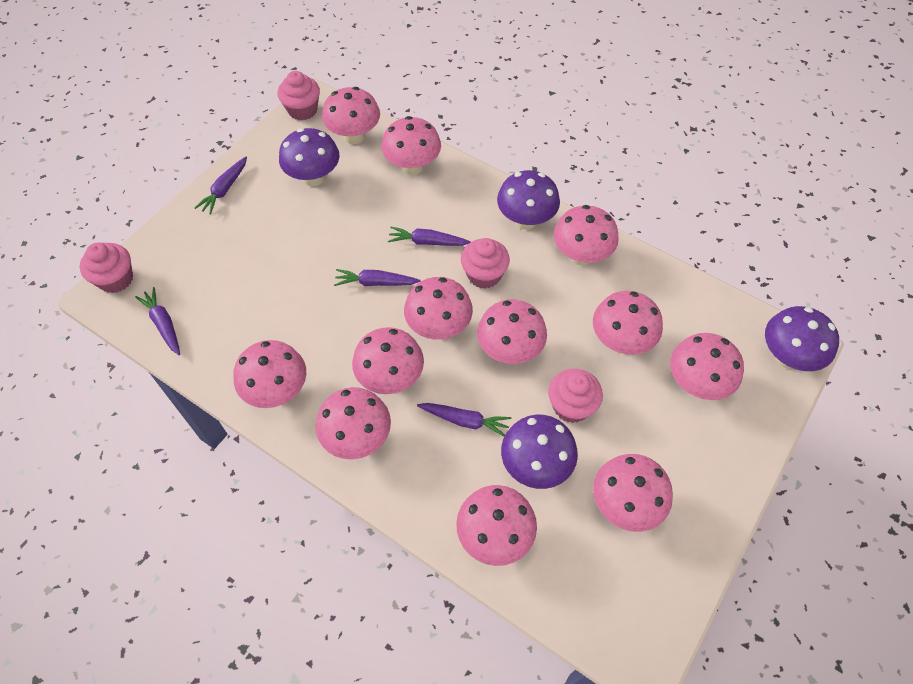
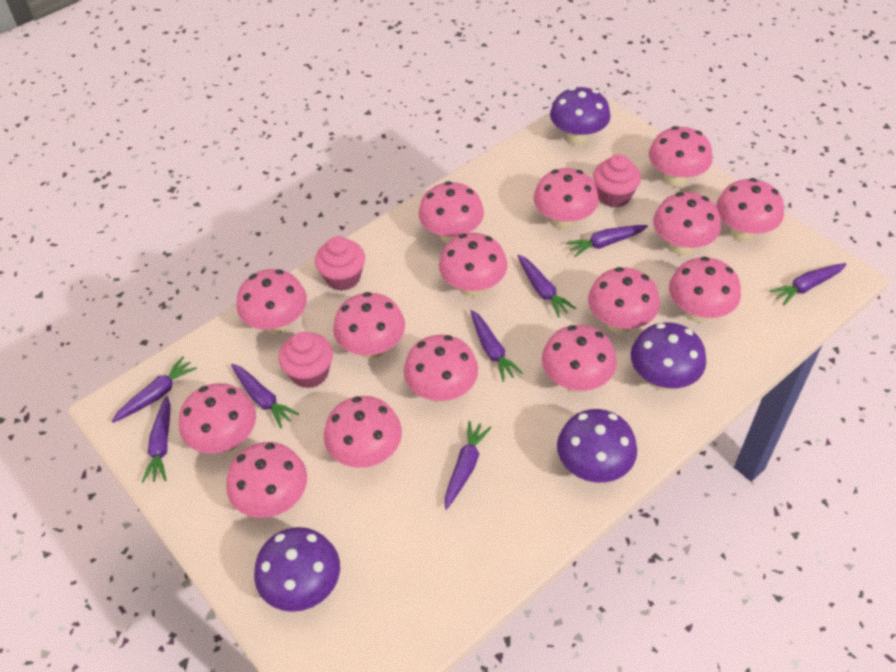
pink cupcake: [80,242,133,293] [278,71,320,120] [461,238,510,289] [548,369,603,423] = 4 -> [278,332,333,388] [315,236,365,291] [593,154,641,207] = 3
pink mushroom: [233,340,306,408] [316,387,391,459] [322,87,380,144] [352,327,424,394] [381,116,441,175] [404,277,473,340] [456,485,537,566] [477,300,547,364] [554,205,619,265] [593,291,663,355] [593,454,673,532] [670,333,744,400] = 12 -> [179,383,256,454] [226,442,307,518] [237,269,307,334] [324,396,402,468] [333,292,405,359] [404,335,478,403] [418,181,484,243] [439,233,507,297] [534,168,599,230] [542,325,617,393] [588,267,660,333] [649,126,712,187] [653,192,721,255] [669,257,741,323] [716,178,784,242] = 15
purple carrot: [135,287,180,355] [195,156,247,215] [334,269,420,286] [388,227,471,246] [417,403,511,437] = 5 -> [112,356,197,423] [142,396,171,483] [231,364,299,428] [445,421,491,510] [471,310,523,382] [517,255,576,318] [566,225,648,257] [769,263,847,306] = 8

